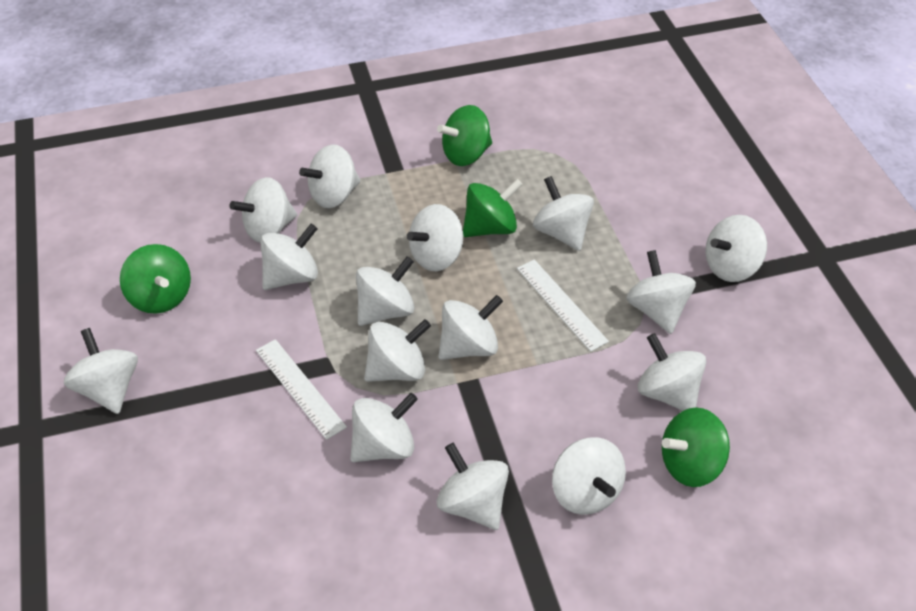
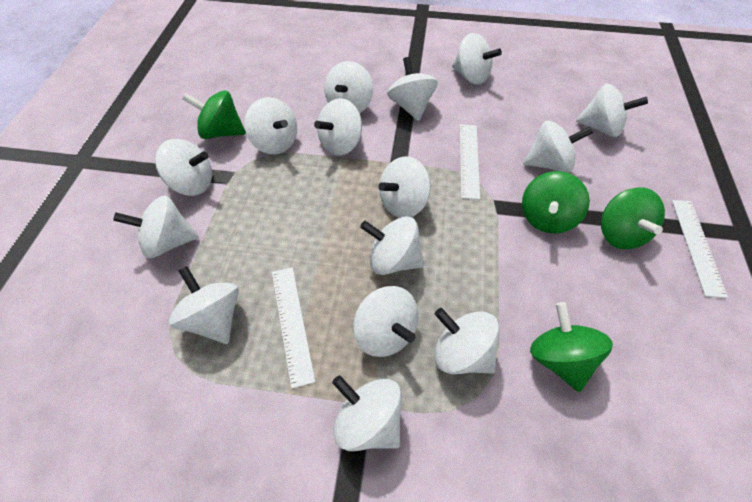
white ruler: [256,339,347,440] [517,259,609,352] = 2 -> [272,267,315,389] [460,125,480,200] [672,200,728,298] = 3

